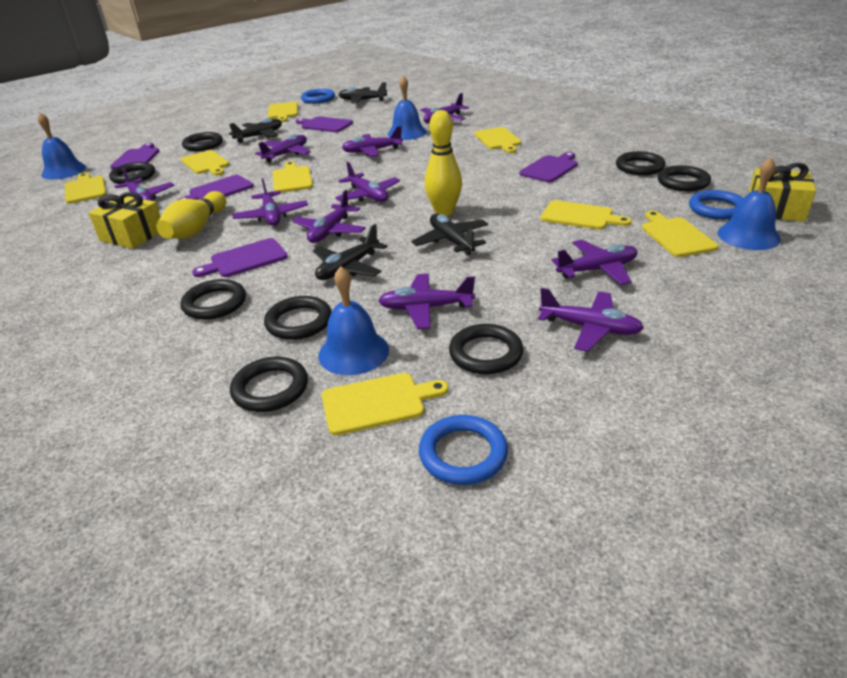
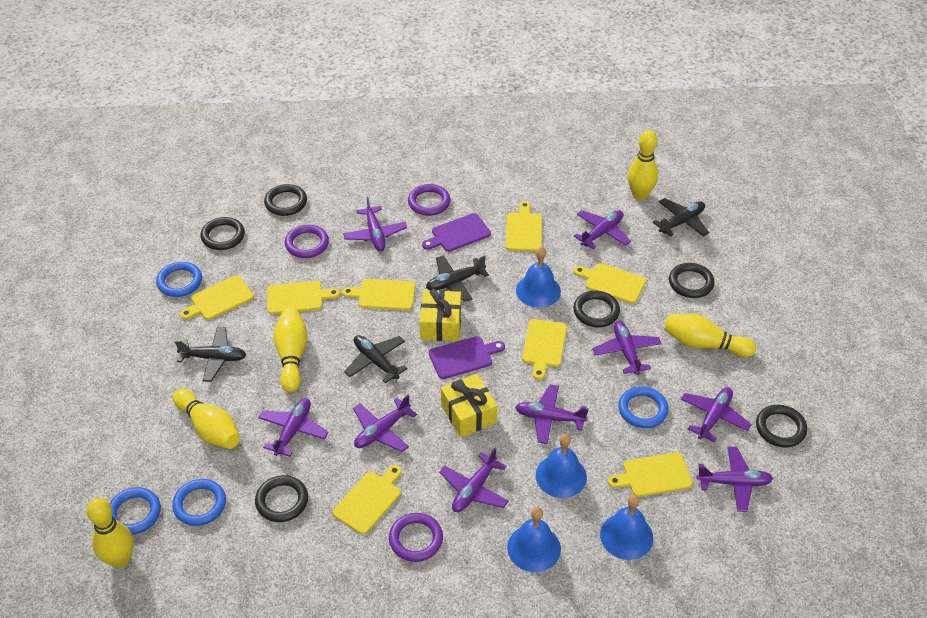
black ring: [109,162,155,184] [181,279,246,320] [182,132,223,151] [230,357,308,412] [264,296,332,340] [449,324,523,375] [616,151,666,175] [658,165,711,191] = 8 -> [201,217,245,250] [255,475,308,522] [264,184,307,216] [573,291,620,327] [669,263,715,298] [756,405,807,448] = 6
blue ring: [301,89,335,104] [419,415,508,485] [689,190,743,220] = 3 -> [110,487,161,535] [156,262,202,297] [172,479,226,526] [618,386,669,428] = 4
purple cutting board: [110,143,159,169] [178,175,254,200] [192,238,288,277] [296,116,353,132] [519,152,578,182] = 5 -> [422,213,491,252] [429,336,505,379] = 2
purple plane: [105,168,175,202] [232,178,308,226] [255,134,311,163] [292,190,366,243] [335,162,400,202] [342,126,403,157] [378,274,475,329] [420,93,469,123] [538,288,644,352] [552,240,638,285] = 10 -> [258,398,329,457] [343,197,407,251] [353,395,417,452] [439,448,509,512] [515,384,589,444] [574,210,631,249] [592,321,662,375] [681,387,752,442] [697,447,773,512] = 9
purple ring: none = 0 -> [285,225,329,258] [389,513,443,562] [408,184,451,216] = 3
yellow bowling pin: [156,191,226,239] [425,110,462,216] = 2 -> [87,498,134,568] [173,389,240,449] [273,307,308,393] [628,130,658,200] [664,313,756,357] = 5

